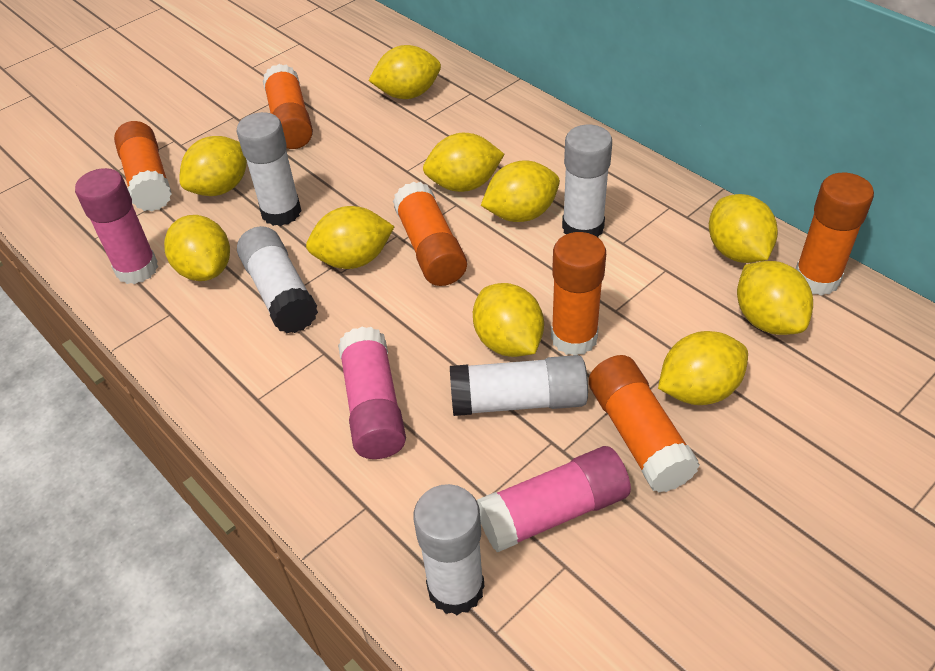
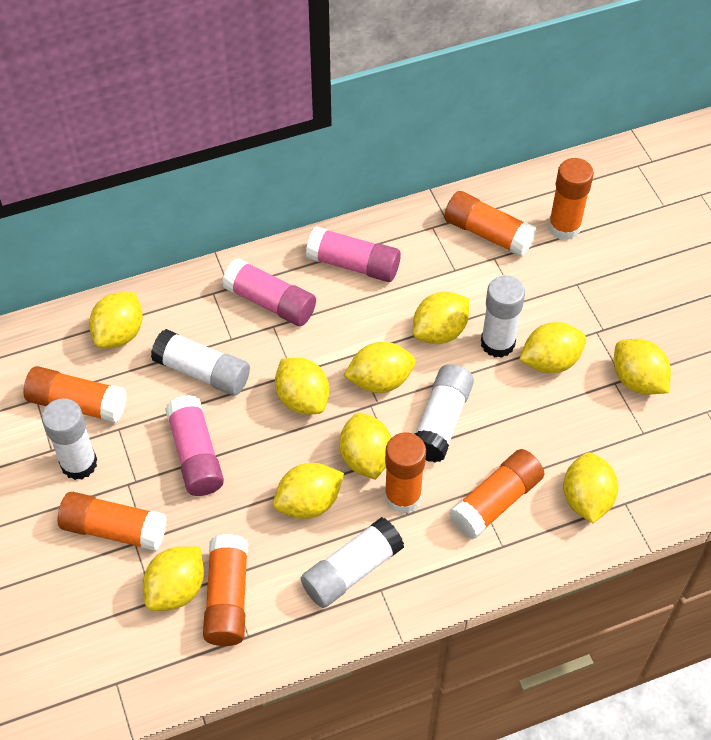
orange glue stick: [114,121,172,212] [263,64,313,149] [393,182,467,286] [551,232,606,355] [589,355,700,493] [796,173,874,296] = 6 -> [23,366,127,423] [58,492,167,551] [203,534,248,646] [384,432,426,514] [444,191,537,257] [449,449,544,539] [548,158,594,241] = 7

